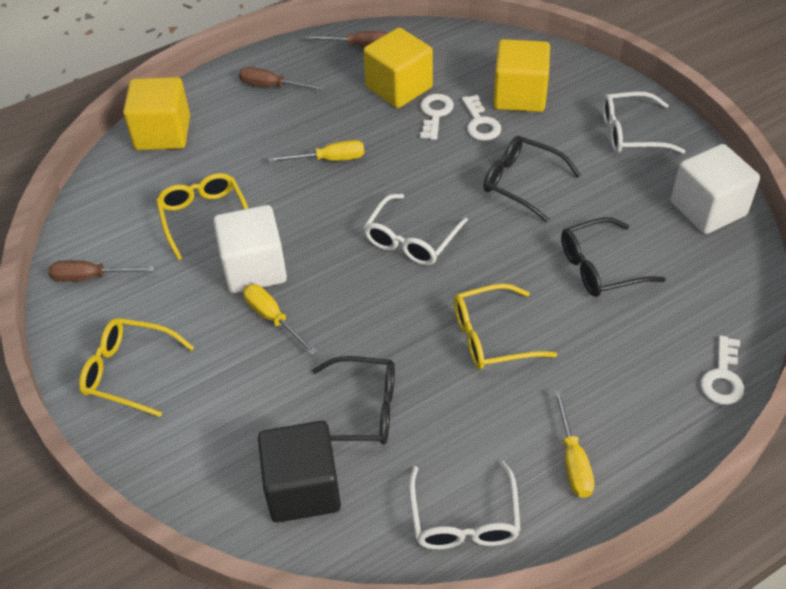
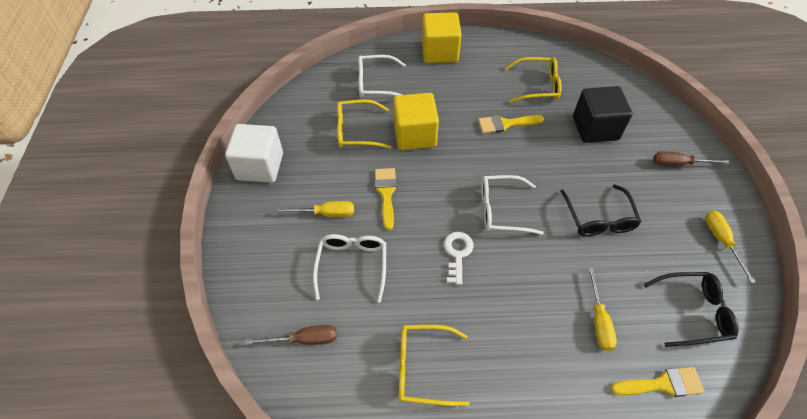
black glasses: [312,356,395,445] [483,136,581,222] [561,217,665,297] = 3 -> [561,184,641,237] [643,272,739,347] = 2
brown screwdriver: [48,260,155,282] [239,67,325,91] [305,31,387,47] = 3 -> [245,325,336,345] [653,151,730,167] = 2
white cube: [213,205,287,293] [671,144,760,234] = 2 -> [225,124,283,183] = 1
white key: [420,94,454,140] [462,95,501,141] [700,336,744,405] = 3 -> [444,232,473,285] = 1
yellow brush: none = 0 -> [375,168,397,230] [478,115,544,134] [611,367,704,397] = 3
yellow cube: [123,77,190,150] [363,28,433,108] [493,39,550,112] = 3 -> [393,93,439,150] [422,12,462,63] = 2

